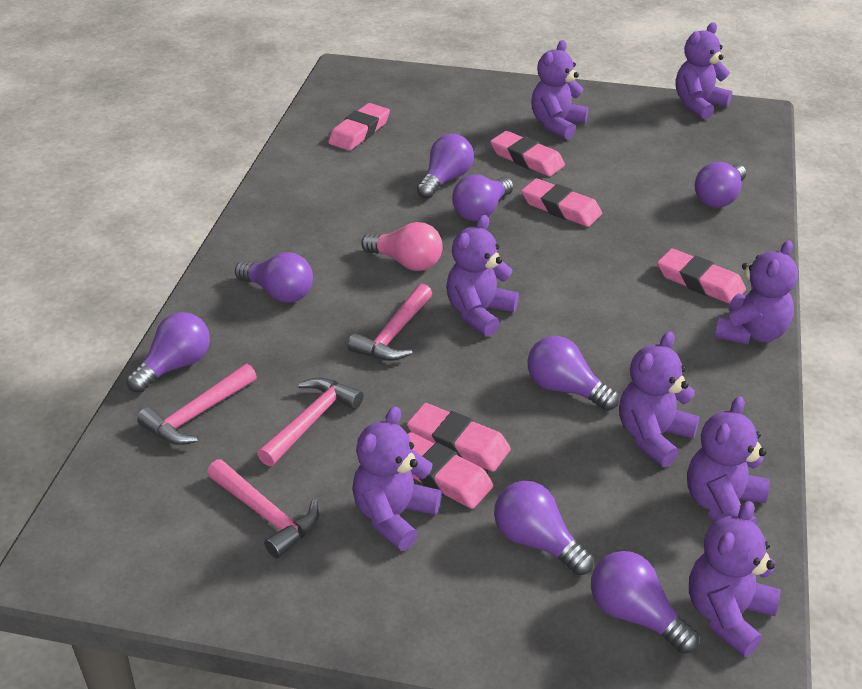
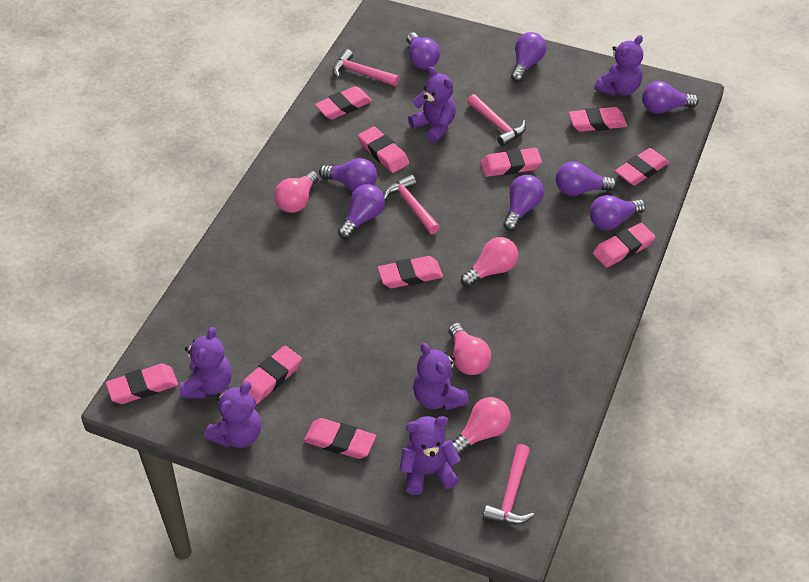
pink eraser: [328,103,390,151] [407,403,511,472] [408,432,493,509] [490,131,565,176] [521,178,602,227] [657,248,746,304] = 6 -> [106,364,178,404] [240,346,302,404] [304,418,376,459] [315,86,372,120] [358,126,409,173] [377,256,443,288] [481,148,542,177] [569,107,627,132] [593,223,655,268] [615,148,669,186] = 10
pink light bulb: [361,222,443,271] = 1 -> [274,171,319,213] [449,323,491,375] [452,397,511,455] [461,237,518,287] = 4
purple teddy bear: [352,406,442,551] [446,215,519,336] [531,40,588,140] [619,332,700,467] [676,22,732,120] [687,396,770,524] [689,501,781,657] [715,240,798,345] = 8 -> [179,327,232,398] [204,382,261,448] [400,416,461,495] [408,67,456,143] [413,343,469,411] [595,35,643,96] = 6

